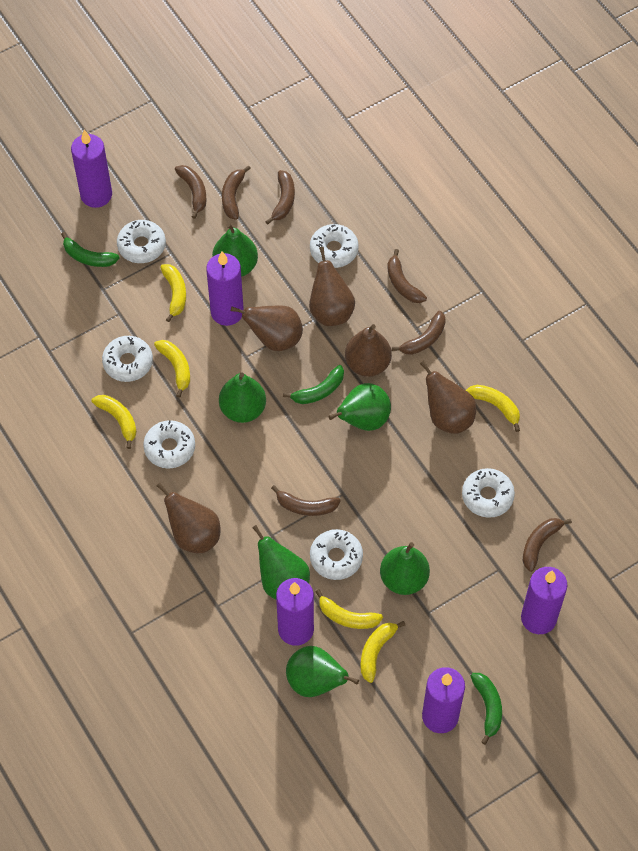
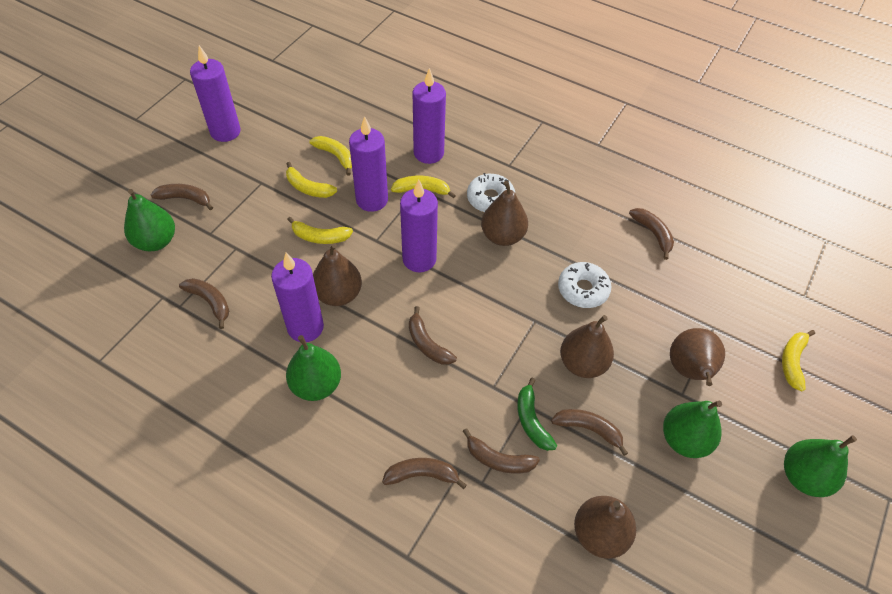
green banana: [61,232,119,267] [283,365,344,404] [471,673,502,744] = 3 -> [517,378,557,451] = 1
green pear: [212,223,258,277] [219,372,266,423] [252,525,310,599] [286,646,359,697] [328,383,391,431] [380,542,430,595] = 6 -> [124,189,175,251] [286,335,341,401] [663,401,722,458] [784,435,857,497] = 4
white donut: [102,336,153,382] [117,220,166,263] [143,420,195,469] [310,224,359,268] [310,529,363,580] [462,468,515,518] = 6 -> [467,173,515,212] [558,262,611,308] = 2
yellow banana: [92,395,137,449] [154,340,190,398] [160,264,186,322] [316,589,383,629] [361,621,405,683] [466,385,520,432] = 6 -> [286,162,337,198] [287,217,353,244] [309,136,352,175] [391,176,456,198] [782,330,815,391] = 5

